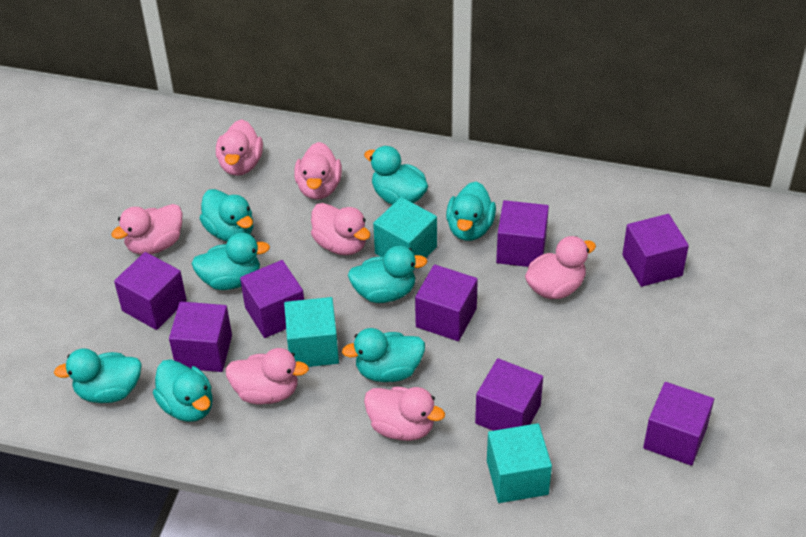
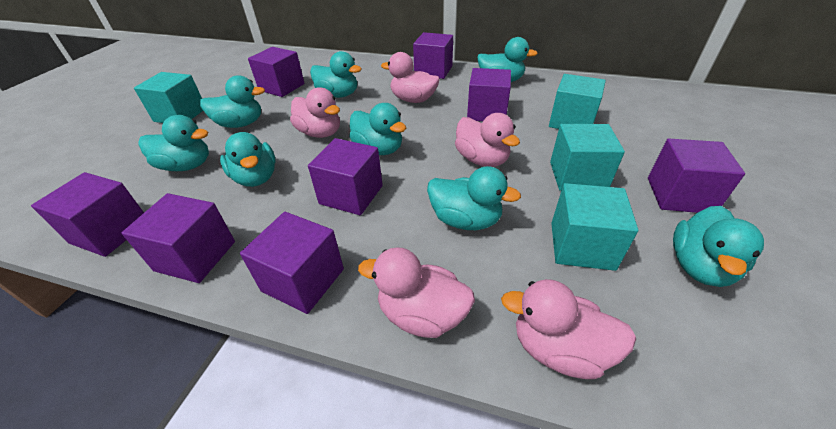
pink duck: [111,204,182,255] [216,119,263,176] [225,348,309,404] [294,142,342,200] [311,203,370,255] [364,387,445,441] [525,236,596,299] = 7 -> [290,87,340,138] [358,247,475,338] [381,52,440,103] [455,113,520,167] [501,279,636,379] = 5
turquoise cube: [284,297,339,367] [373,197,437,269] [487,423,552,503] = 3 -> [134,72,203,123] [549,74,606,129] [550,124,625,191] [551,183,638,271] = 4

